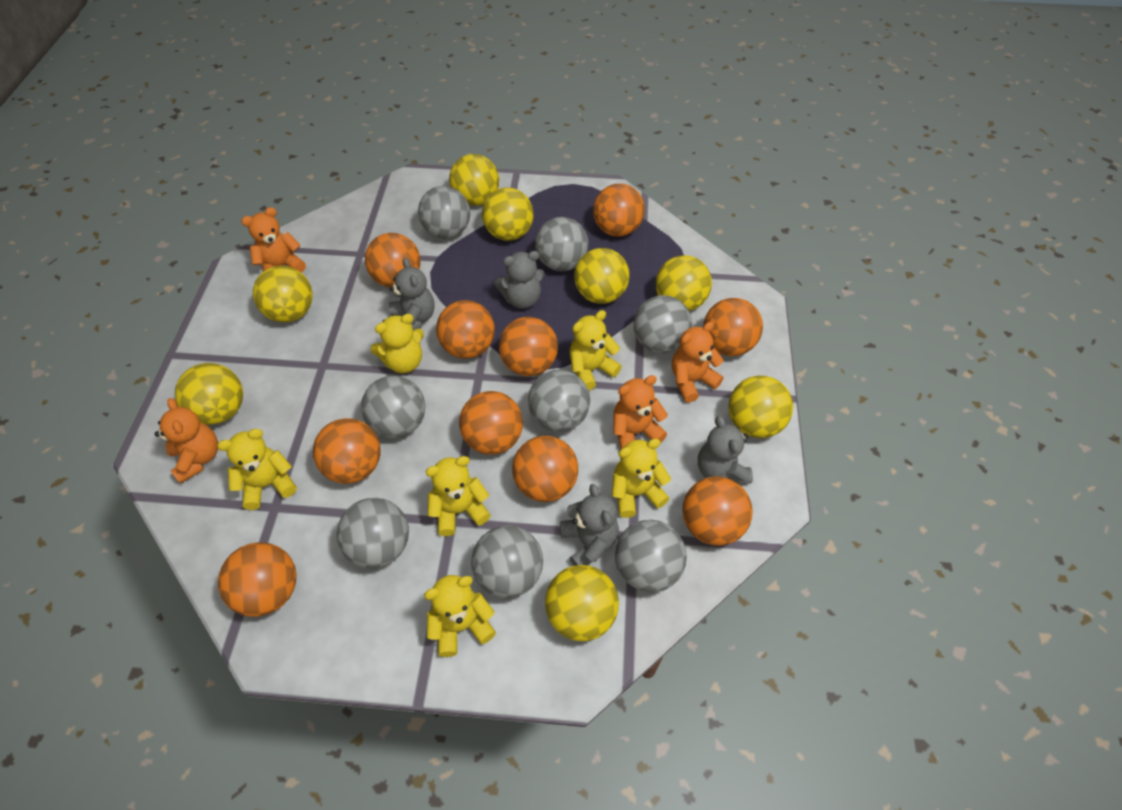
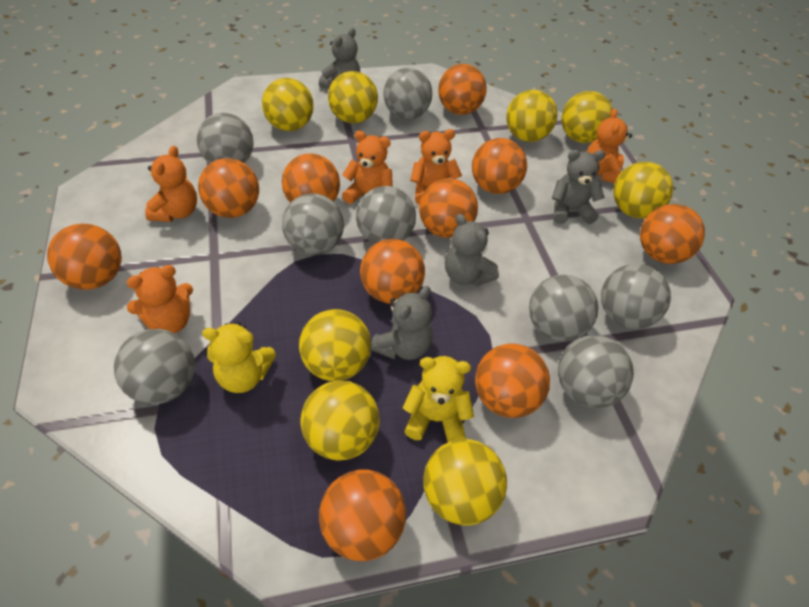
orange teddy bear: [154,398,218,484] [241,207,306,273] [613,375,668,449] [672,322,724,403] = 4 -> [127,265,193,333] [145,146,197,222] [342,131,393,204] [410,129,462,204] [586,108,632,183] = 5
yellow teddy bear: [217,429,297,510] [370,314,424,373] [424,575,496,657] [425,456,491,536] [569,310,622,391] [612,439,671,518] = 6 -> [202,322,276,393] [403,356,474,442] = 2

